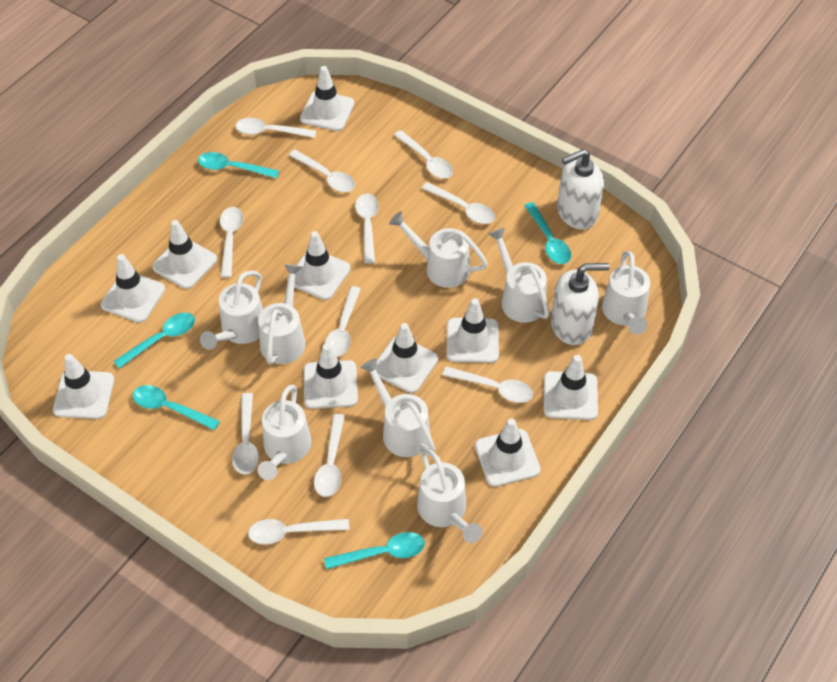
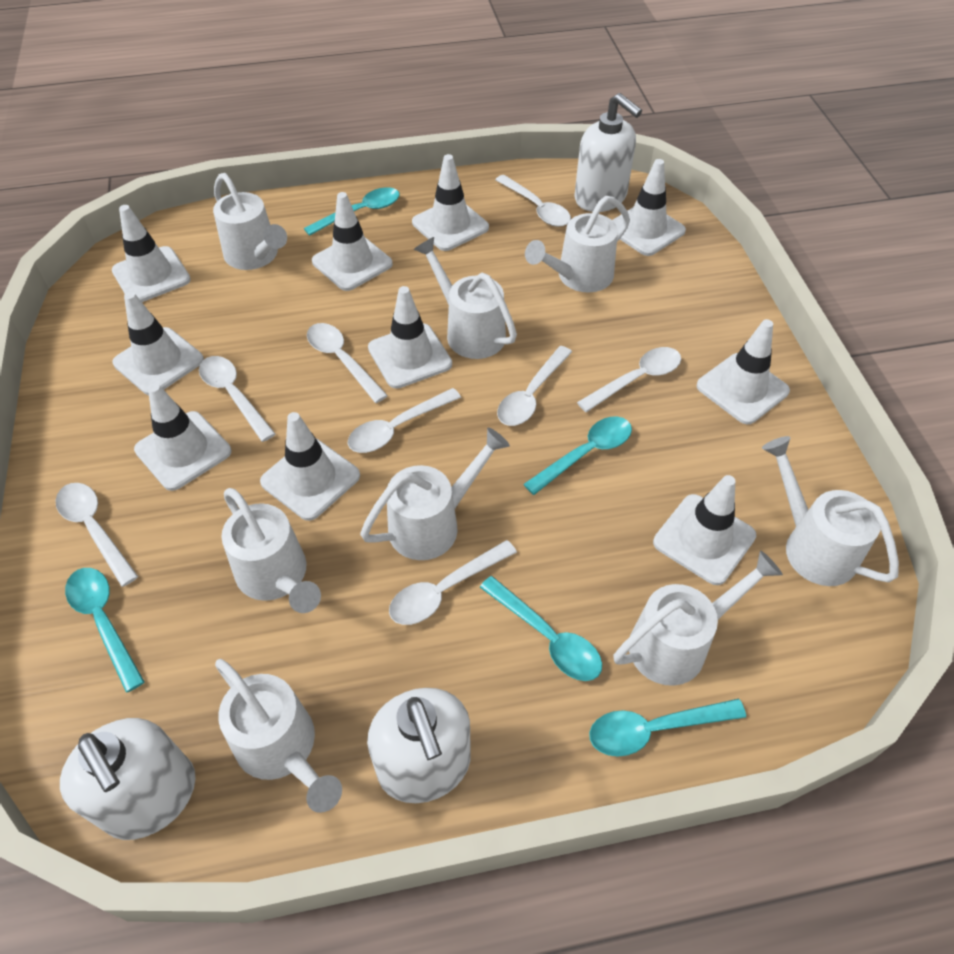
white soap dispenser: [551,263,610,345] [557,149,604,229] = 2 -> [60,718,196,840] [367,688,471,803] [574,93,642,212] = 3
white spoon: [220,207,243,278] [232,393,259,474] [235,118,316,138] [248,519,349,544] [289,149,355,192] [314,414,345,497] [325,286,361,357] [355,193,379,263] [394,130,453,179] [422,182,495,224] [443,366,533,403] = 11 -> [55,483,138,587] [199,356,275,442] [307,323,388,403] [348,388,461,453] [389,540,517,625] [495,175,571,227] [497,346,572,426] [577,347,681,412] = 8

